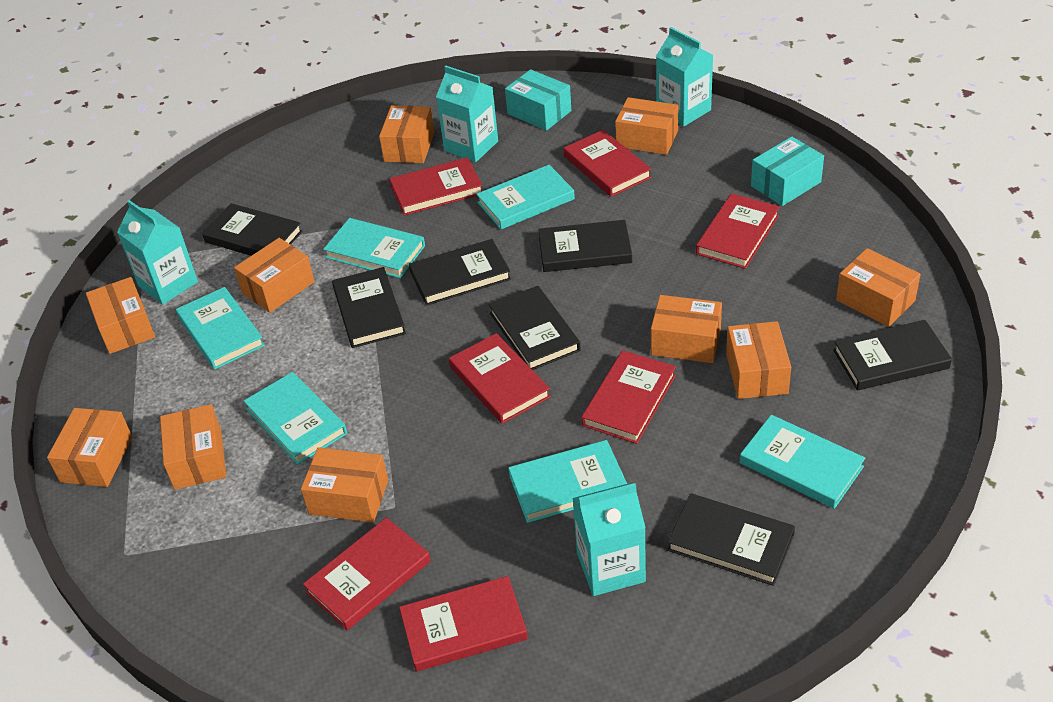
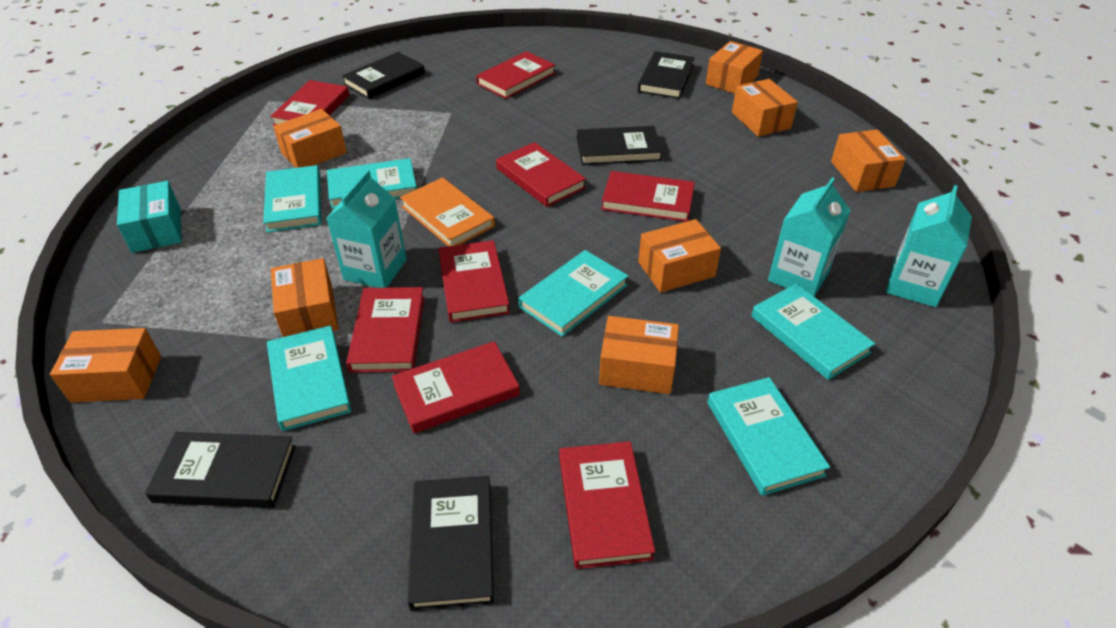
black book: [202,203,303,256] [332,267,406,348] [409,239,511,306] [489,286,581,370] [538,220,632,272] [667,493,795,586] [833,320,952,391] = 7 -> [145,432,296,508] [342,52,425,99] [407,476,494,611] [577,126,663,165] [638,51,695,99] = 5
orange book: none = 0 -> [400,177,495,246] = 1
orange box: [47,408,132,487] [86,277,155,354] [160,404,226,490] [234,238,314,313] [301,447,388,523] [379,105,434,163] [615,97,678,155] [651,295,722,363] [726,321,791,399] [836,248,921,327] = 10 -> [50,328,161,403] [271,258,338,337] [273,109,347,168] [599,316,679,394] [638,219,721,293] [706,41,763,94] [732,79,798,137] [831,129,906,192] = 8
red book: [303,517,431,630] [389,157,482,216] [399,576,528,672] [449,333,551,424] [564,130,652,197] [581,350,676,444] [696,193,780,269] = 7 -> [270,80,349,126] [346,287,425,373] [392,341,520,433] [438,240,510,322] [476,51,555,99] [496,142,586,207] [559,441,655,569] [601,171,695,222] = 8
turquoise box: [505,69,571,131] [751,137,824,206] = 2 -> [117,181,182,253] = 1
turquoise carton: [117,200,198,305] [436,66,498,162] [573,483,646,596] [656,27,713,127] = 4 -> [326,170,407,288] [768,177,851,297] [886,185,972,307] = 3

